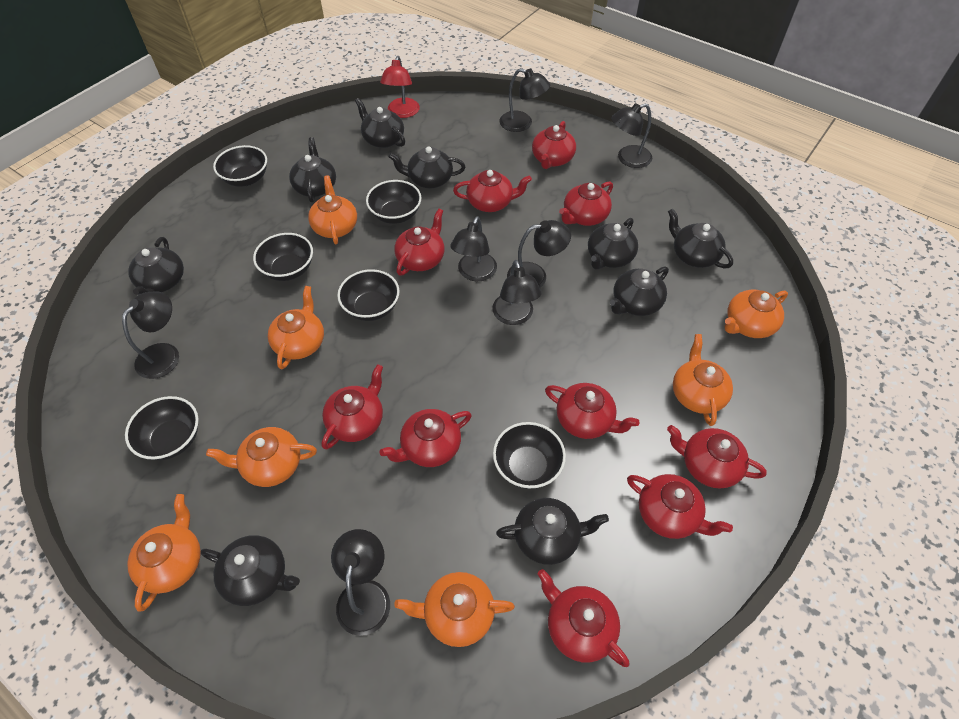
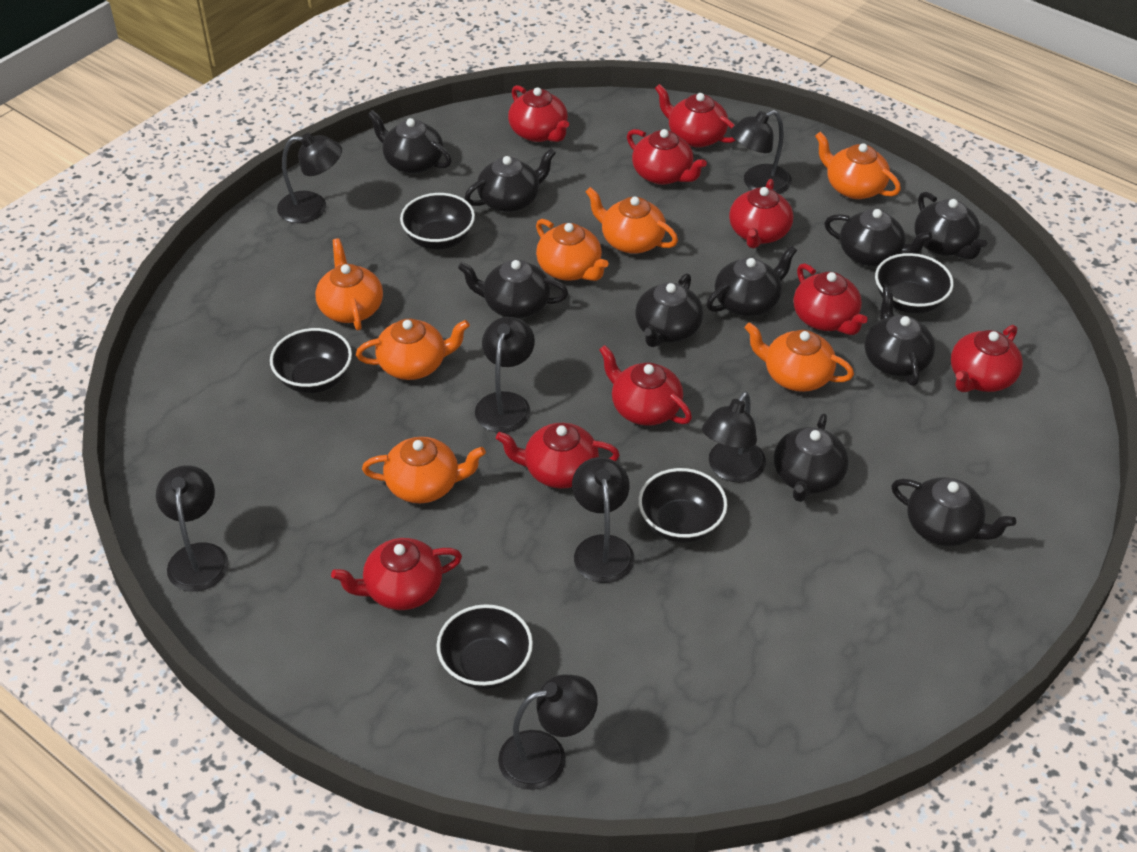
black bowl: [125,396,199,460] [213,145,267,187] [253,233,313,281] [337,269,400,321] [366,180,421,224] [493,422,566,489] = 6 -> [270,328,352,393] [400,193,475,250] [436,604,533,689] [638,468,727,543] [875,253,954,314] = 5
black teapot: [128,237,184,295] [201,535,300,606] [289,137,336,202] [355,98,405,148] [389,146,465,189] [496,498,609,565] [588,218,638,270] [610,266,669,316] [668,208,733,268] = 9 -> [368,110,452,174] [458,260,568,319] [465,148,556,212] [635,273,703,347] [707,246,797,316] [774,414,849,502] [824,209,932,266] [865,287,935,386] [891,477,1016,546] [915,192,987,259] = 10
red lamp: [380,56,420,118] = 1 -> none = 0
red teapot: [322,364,383,449] [379,409,472,467] [394,208,444,276] [453,170,532,212] [532,121,576,169] [538,569,629,667] [545,383,639,439] [559,181,613,226] [627,474,733,539] [667,425,767,489] = 10 -> [331,538,462,610] [496,423,620,489] [508,85,569,142] [599,345,692,426] [627,129,707,185] [655,84,736,148] [729,179,793,248] [794,263,868,335] [951,325,1023,392] = 9

